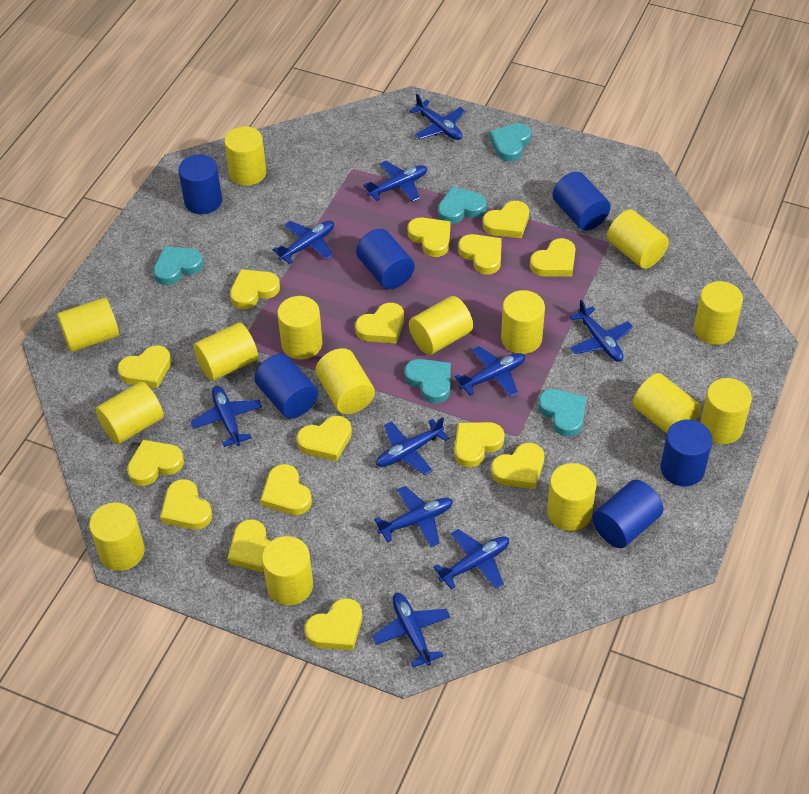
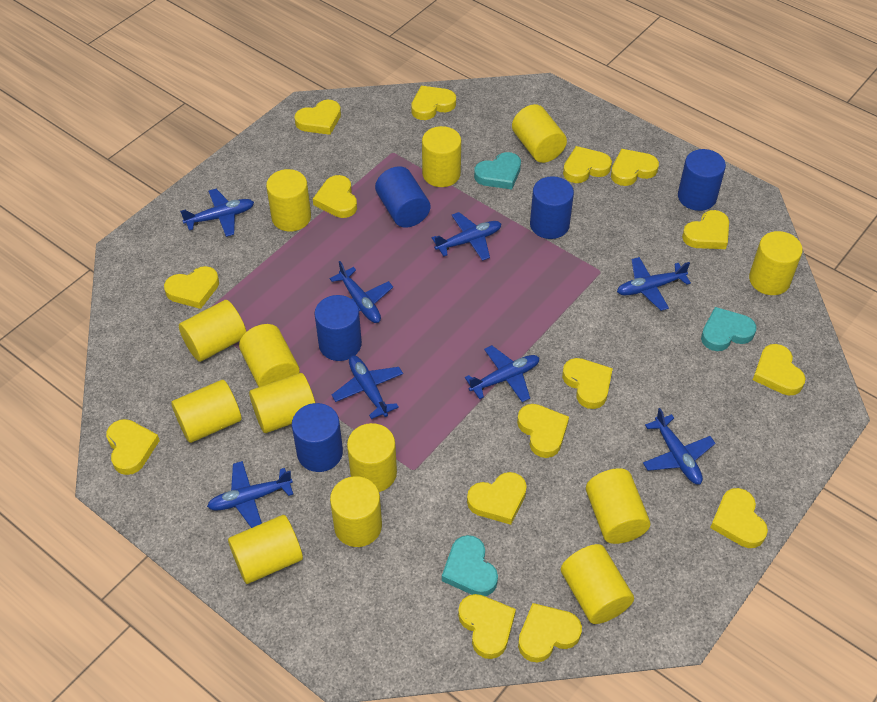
blue cylinder: [178,154,222,214] [254,354,318,419] [356,229,415,289] [552,172,611,231] [592,480,663,548] [660,420,712,486] = 6 -> [292,403,343,472] [314,295,362,361] [375,166,430,228] [530,176,574,239] [678,149,726,211] = 5
blue plane: [190,386,262,447] [273,221,334,264] [363,161,427,202] [372,593,450,668] [374,486,453,547] [376,417,449,475] [409,94,465,140] [433,529,509,590] [455,346,525,397] [569,300,633,362] = 10 -> [180,189,254,237] [207,461,293,528] [330,261,393,323] [332,355,403,419] [432,212,501,261] [465,345,539,402] [617,257,691,311] [643,408,715,484] = 8
turquoise heart: [153,246,203,285] [405,359,451,404] [438,187,487,224] [489,123,532,162] [538,389,587,437] = 5 -> [442,535,498,596] [474,152,521,189] [701,307,756,351] = 3
yellow cylinder: [57,298,119,352] [89,503,145,571] [96,381,164,444] [193,322,258,381] [224,126,267,186] [262,536,313,605] [277,296,322,359] [315,348,375,414] [409,296,473,355] [501,290,545,354] [547,463,597,531] [607,210,669,269] [633,373,701,433] [694,281,743,345] [700,378,752,444] = 15 -> [171,380,241,443] [179,300,246,362] [228,515,303,584] [239,324,300,387] [249,373,315,433] [266,169,311,232] [330,476,382,547] [347,423,397,492] [422,126,461,187] [512,104,567,163] [561,544,634,624] [586,468,650,544] [749,231,803,295] = 13

